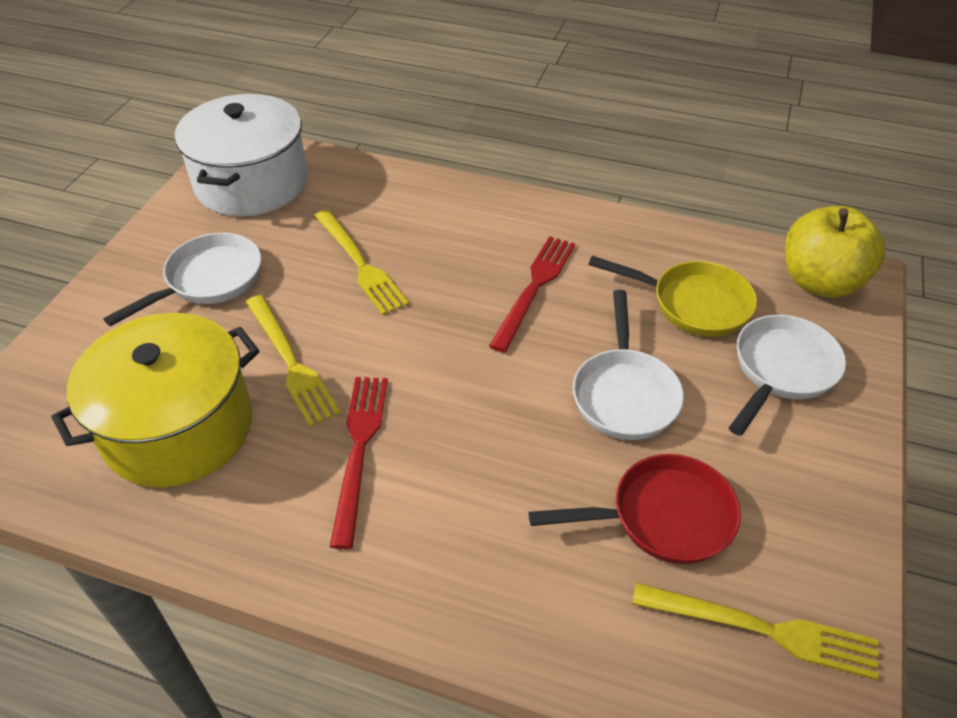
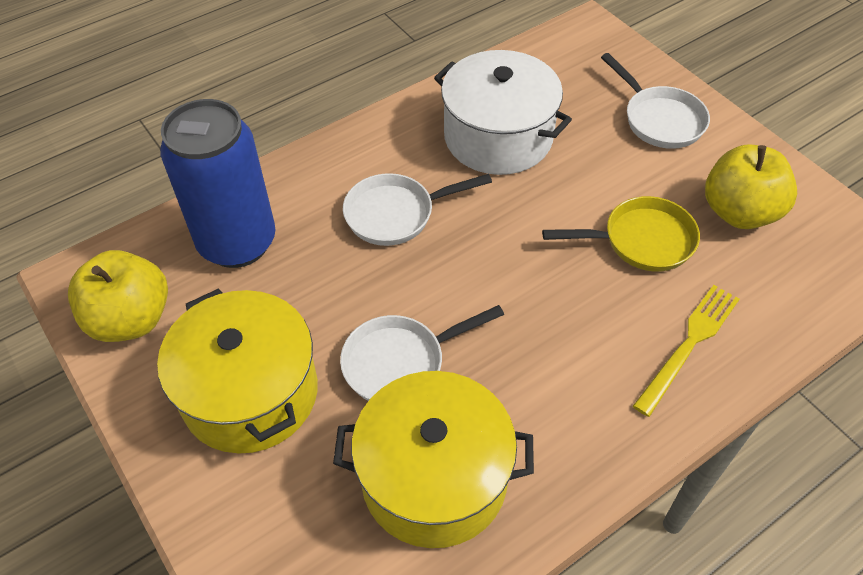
blue can: none = 0 -> [160,99,275,268] = 1
red fork: [330,377,388,549] [489,236,575,353] = 2 -> none = 0
red pan: [529,454,741,564] = 1 -> none = 0
yellow apple: [785,206,885,298] = 1 -> [68,250,168,342] [705,144,797,229] = 2
yellow fork: [246,295,340,427] [314,209,409,315] [632,582,879,680] = 3 -> [633,285,739,417] = 1
yellow pot: [51,313,259,487] = 1 -> [157,289,318,453] [333,371,534,548] = 2

